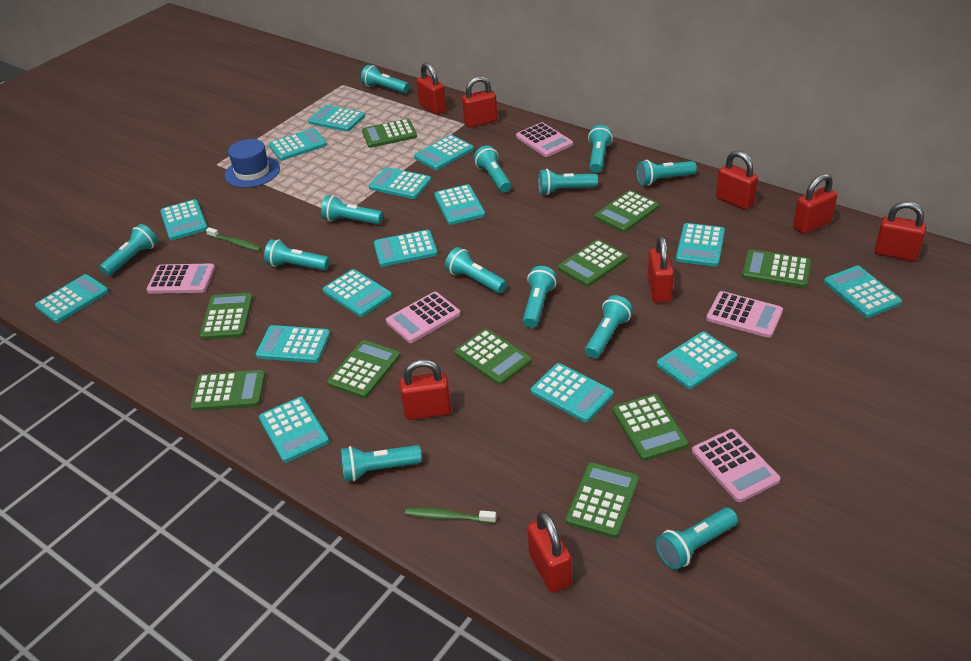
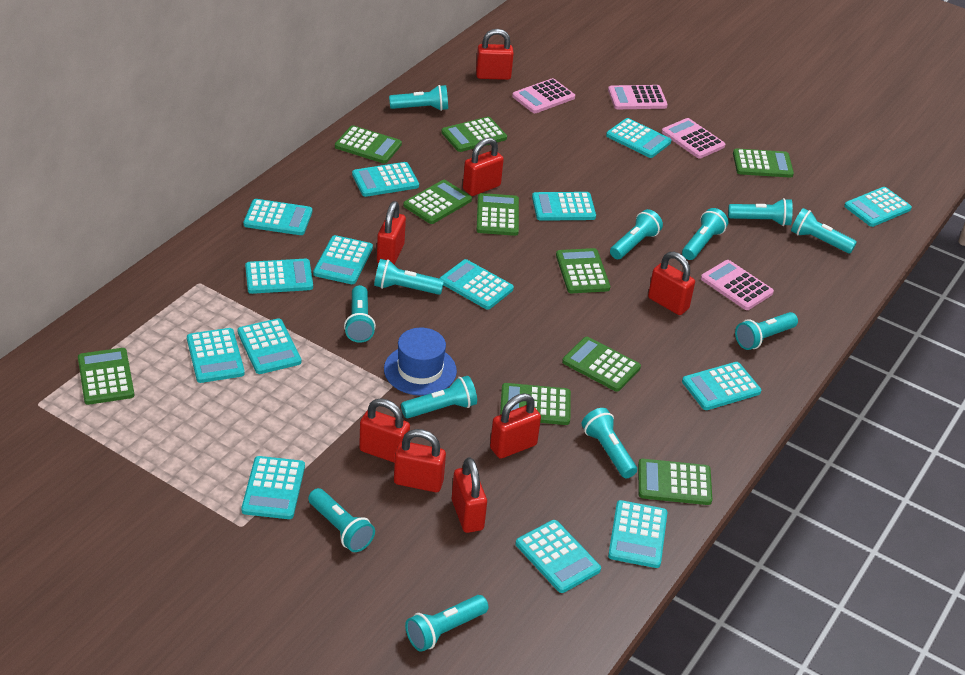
green toothbrush: [206,227,262,251] [405,508,496,523] = 2 -> none = 0
pink calculator: [147,263,215,294] [386,292,461,343] [516,122,573,157] [692,429,780,502] [706,291,783,338] = 5 -> [512,78,575,113] [608,85,668,109] [662,118,725,159] [701,260,774,310] = 4
turquoise calculator: [35,274,109,323] [160,199,208,240] [256,325,330,363] [259,397,329,463] [269,128,327,161] [308,105,365,132] [323,269,392,317] [369,167,431,199] [374,230,438,267] [414,135,474,170] [434,184,485,225] [531,363,613,422] [657,332,737,389] [676,223,725,267] [824,266,902,318] = 15 -> [187,328,245,383] [237,318,301,374] [241,456,305,519] [243,199,312,235] [245,259,313,294] [313,235,373,284] [352,162,419,197] [440,259,514,310] [515,520,601,593] [532,192,596,221] [606,118,671,158] [608,500,667,568] [682,362,761,410] [844,187,912,227] = 14
turquoise flashlight: [100,224,158,276] [264,239,330,271] [321,195,383,224] [341,445,422,482] [361,65,409,94] [445,247,507,293] [474,145,511,192] [523,266,557,328] [538,169,598,195] [585,295,633,359] [588,125,613,173] [636,160,697,186] [655,508,738,570] = 13 -> [308,488,375,552] [344,285,376,343] [374,259,444,295] [389,85,448,111] [401,376,477,418] [405,595,489,652] [582,408,637,479] [610,209,663,259] [682,208,729,260] [728,198,793,226] [735,312,798,350] [791,208,857,254] = 12

